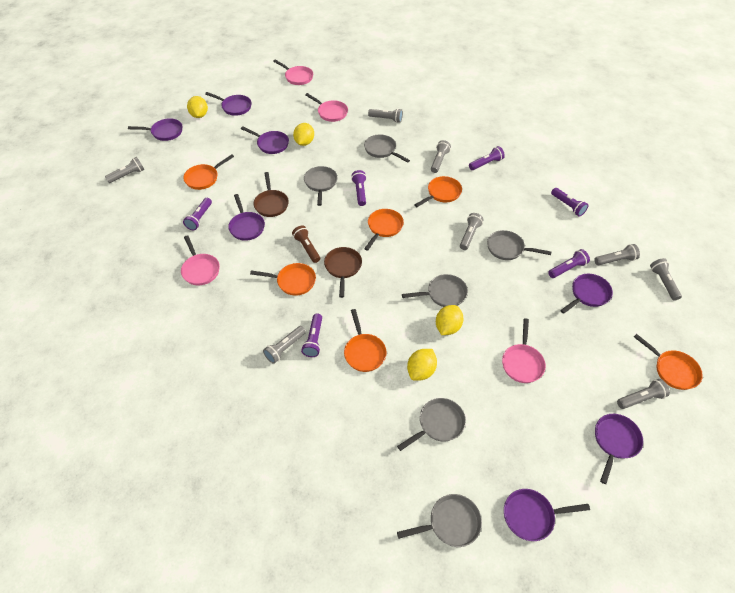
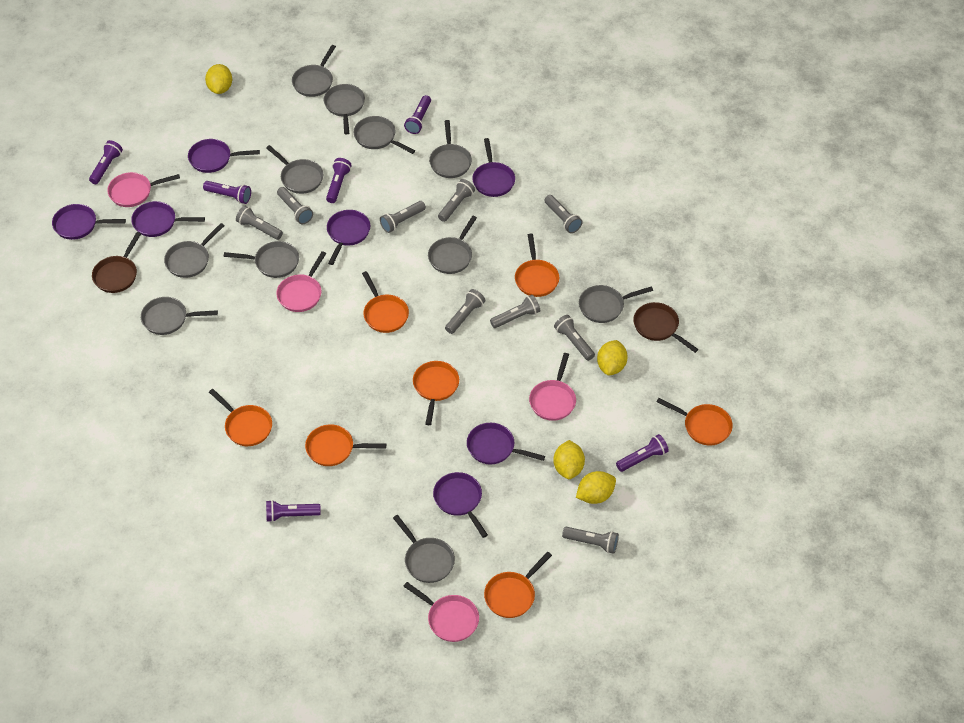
brown flashlight: [292,226,320,263] = 1 -> none = 0
grey flashlight: [105,157,144,183] [263,326,306,364] [368,108,403,123] [431,140,451,173] [460,213,484,250] [594,244,640,265] [617,379,670,409] [650,258,682,301] = 8 -> [236,206,283,240] [277,187,313,224] [380,201,426,233] [438,179,475,222] [445,289,485,334] [490,295,540,328] [544,195,582,233] [554,315,595,361] [562,527,619,554] = 9
grey pan: [304,166,337,206] [364,134,410,163] [397,398,466,451] [397,494,482,547] [402,274,468,307] [487,230,551,260] = 6 -> [141,297,218,335] [164,223,224,278] [224,241,299,278] [266,145,323,194] [292,45,336,97] [324,84,365,135] [354,116,415,154] [393,515,455,583] [428,216,477,274] [429,120,472,178] [579,285,653,323] = 11
orange pan: [183,154,234,190] [250,263,316,296] [344,309,386,372] [364,209,404,251] [414,176,462,207] [634,334,703,390] = 6 -> [209,389,272,446] [305,424,386,466] [362,271,409,333] [413,361,459,425] [484,552,552,618] [515,234,559,297] [657,398,733,446] = 7

